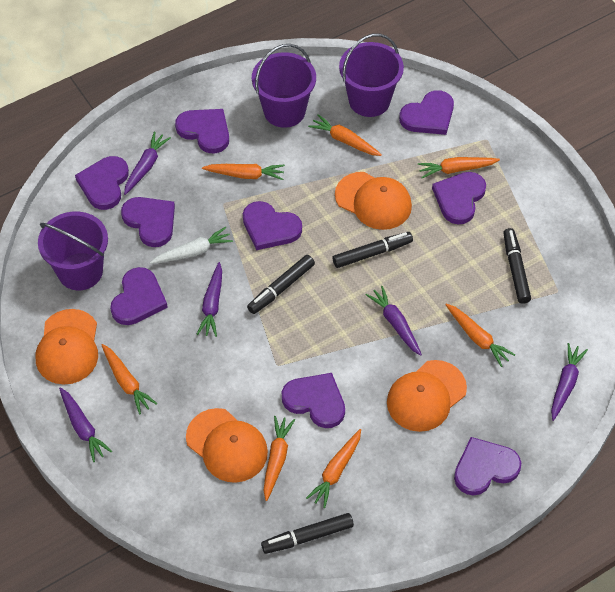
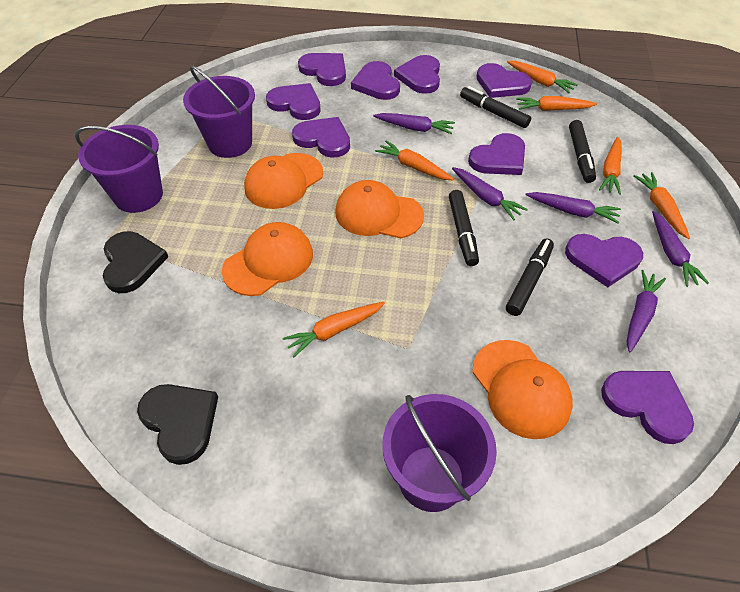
black heart: none = 0 -> [103,231,168,293] [137,384,218,465] = 2
orange carrot: [102,344,158,415] [202,164,285,180] [263,416,295,501] [306,429,361,508] [308,114,382,156] [418,157,500,178] [445,303,515,367] = 7 -> [283,302,385,357] [375,141,454,180] [507,61,578,93] [516,96,597,111] [599,137,622,195] [634,172,690,239] = 6
white carrot: [150,227,233,264] = 1 -> none = 0

